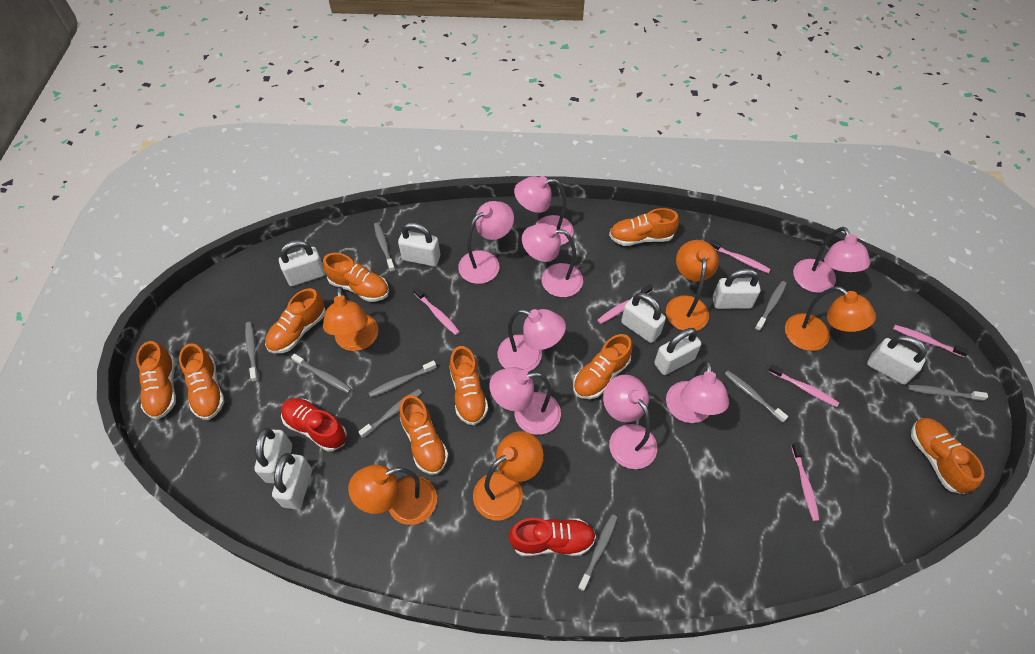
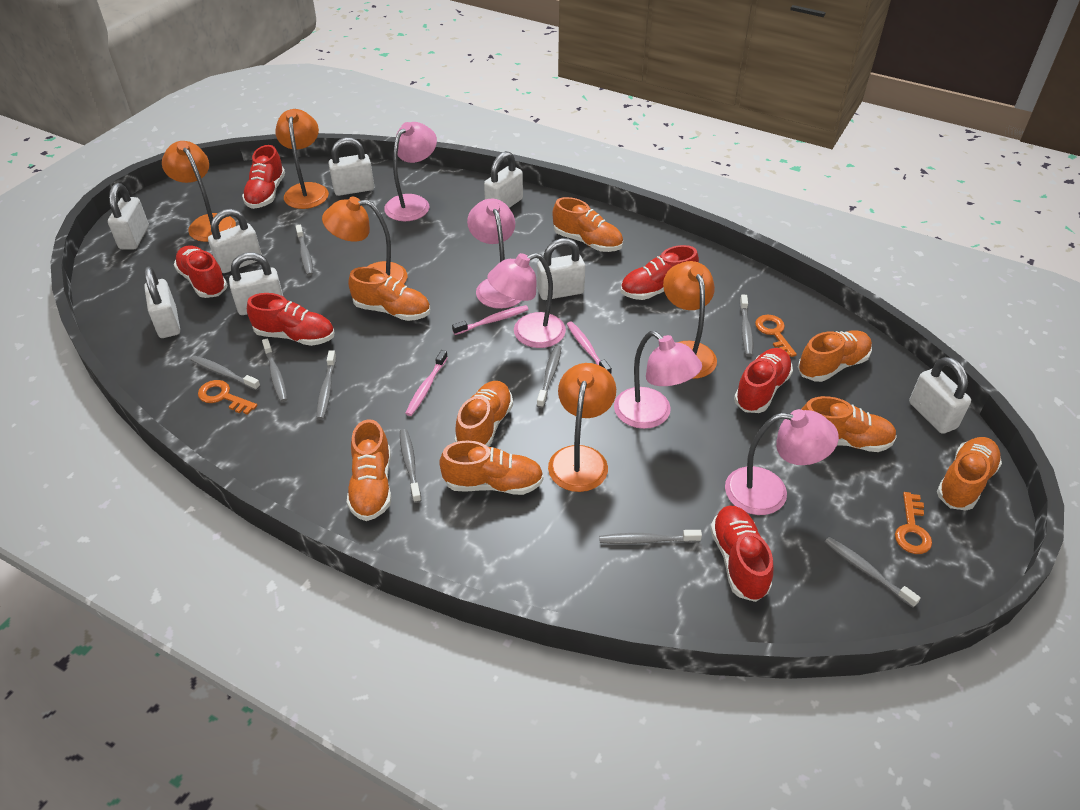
orange key: none = 0 -> [198,380,257,415] [755,315,797,357] [895,492,932,554] = 3
orange shoe: [136,341,176,420] [179,343,225,420] [265,288,326,353] [323,253,389,302] [399,395,448,475] [450,346,488,425] [573,334,632,399] [609,208,679,246] [911,418,984,494] = 9 -> [347,419,391,521] [348,267,430,321] [439,441,544,495] [455,381,513,447] [553,197,623,252] [798,330,872,382] [801,396,897,452] [937,437,1002,510] = 8
pink lamp: [458,201,514,284] [489,367,561,435] [498,309,566,372] [514,176,574,246] [522,223,583,297] [603,375,657,469] [666,361,729,423] [793,227,870,293] = 8 -> [384,122,437,221] [467,199,521,309] [487,253,566,348] [614,331,702,429] [725,409,839,515] = 5
pink toothbrush: [413,287,460,335] [597,284,653,324] [709,240,771,273] [768,364,839,407] [791,443,819,521] [893,325,969,357] = 6 -> [405,350,448,416] [452,305,529,335] [567,322,612,374] = 3
red shoe: [281,398,347,451] [508,518,596,556] = 2 -> [174,246,228,298] [242,145,285,209] [247,293,334,346] [621,245,699,300] [710,505,773,602] [734,348,793,413] = 6

